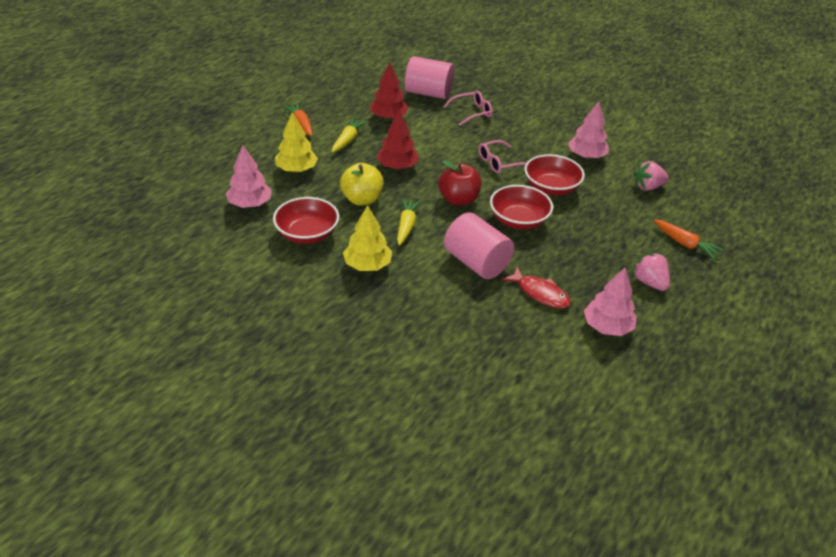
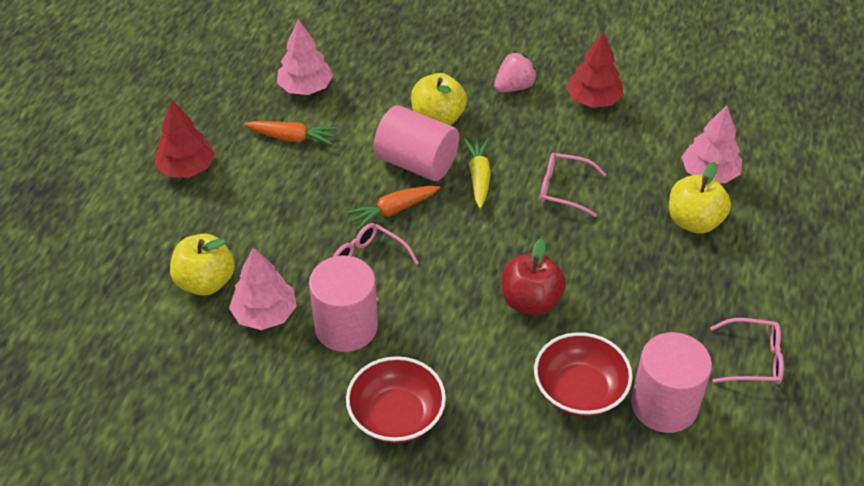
pink cylinder: [405,56,454,99] [444,213,514,279] = 2 -> [309,256,378,352] [374,105,459,181] [631,332,712,433] = 3
pink glasses: [444,91,493,126] [479,140,526,173] = 2 -> [333,223,419,300] [540,153,606,217] [710,318,784,385] = 3
pink strawberry: [632,252,670,291] [634,161,669,191] = 2 -> [494,51,538,92] = 1
red bowl: [273,197,339,244] [490,185,553,229] [524,154,585,196] = 3 -> [346,356,446,443] [534,332,633,417] = 2
red fish: [502,267,571,308] = 1 -> none = 0
yellow apple: [340,163,383,205] = 1 -> [170,234,235,296] [411,73,467,125] [669,162,731,234] = 3
yellow carrot: [332,118,367,153] [397,198,421,246] = 2 -> [464,138,491,209] = 1
yellow tree: [275,112,318,172] [343,205,392,271] = 2 -> none = 0

